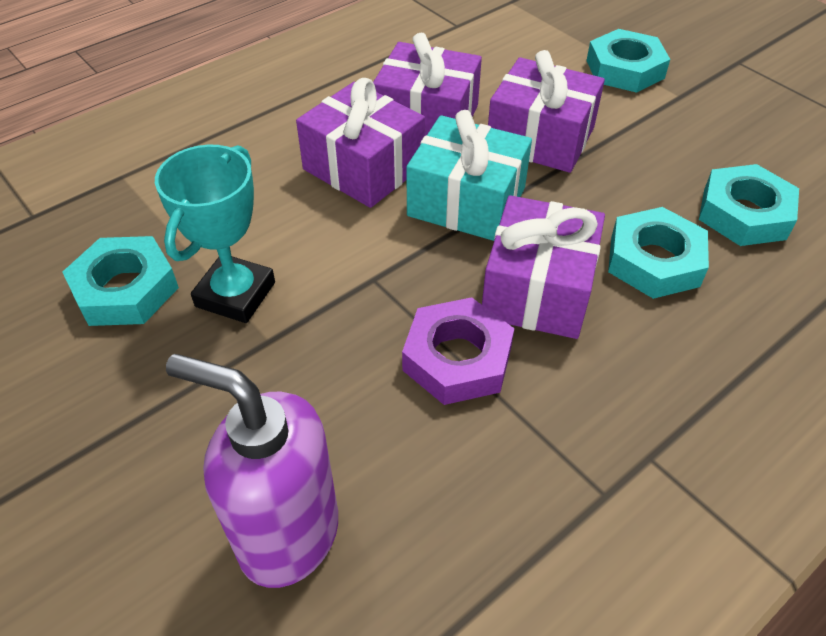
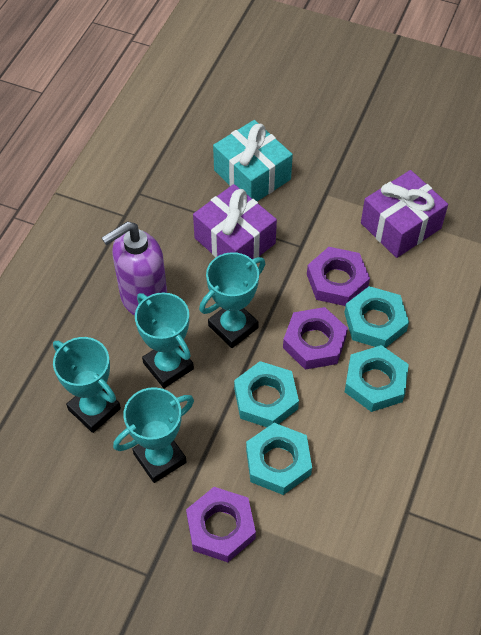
purple gift: [296,78,425,208] [373,33,482,136] [482,195,605,339] [488,50,605,173] = 4 -> [193,184,277,259] [361,170,448,258] = 2
purple nut: [402,297,514,405] = 1 -> [186,487,256,562] [283,307,348,370] [307,247,370,306] = 3
turquoise trophy: [155,145,275,323] = 1 -> [53,337,121,433] [113,387,194,483] [135,292,194,388] [199,252,265,348] = 4

